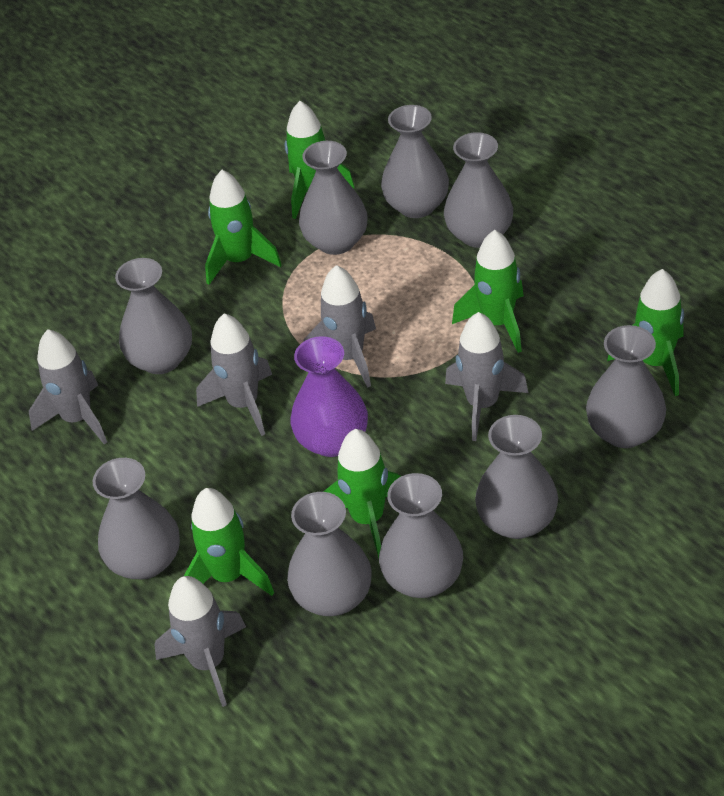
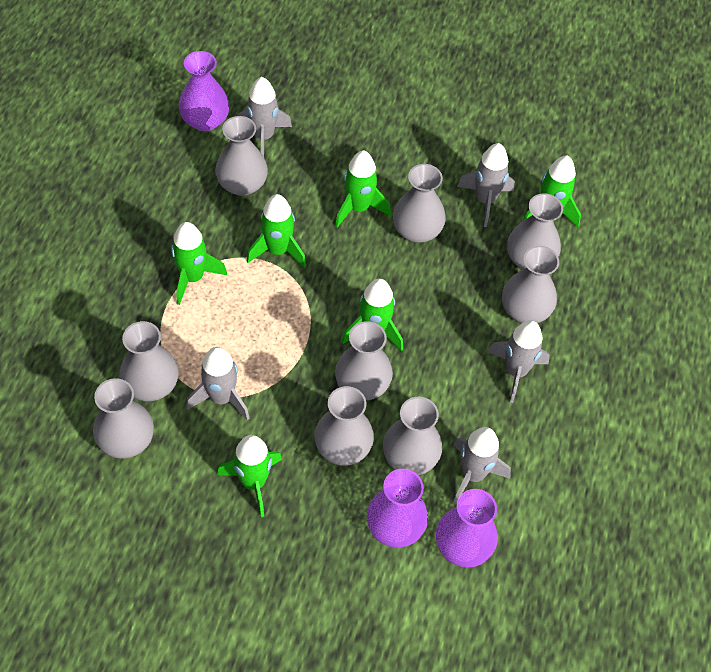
purple vase: [291,336,368,457] = 1 -> [179,51,229,131] [367,469,428,548] [436,489,498,568] = 3

